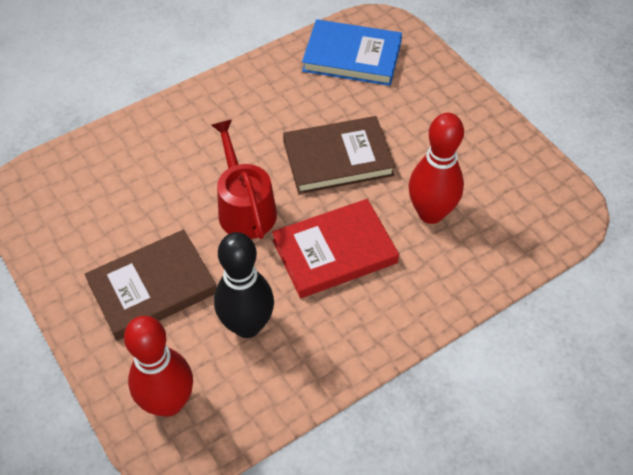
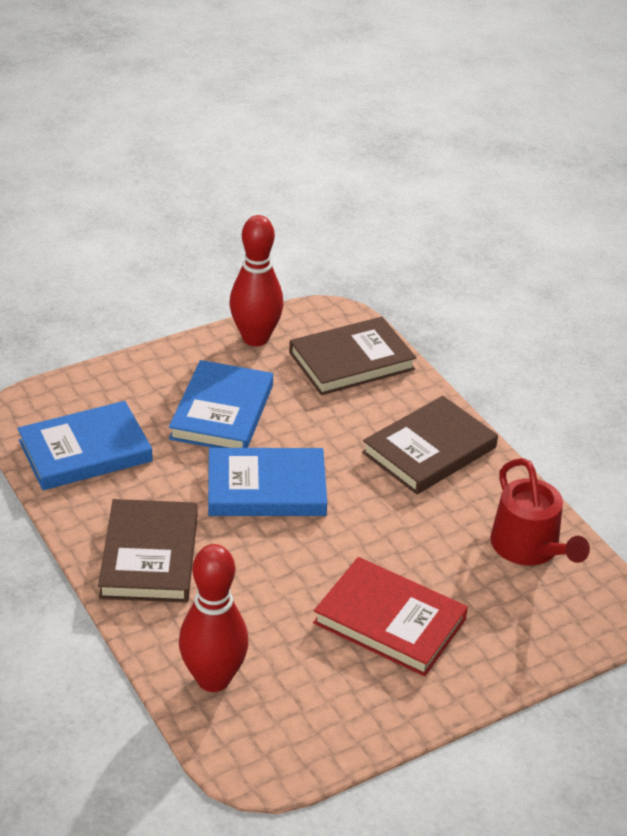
black bowling pin: [214,232,274,338] = 1 -> none = 0
blue book: [302,19,402,86] = 1 -> [17,401,153,490] [169,360,273,448] [208,448,327,516] = 3
brown book: [85,229,217,340] [283,116,395,194] = 2 -> [98,499,198,603] [289,317,417,395] [362,396,498,495] = 3

